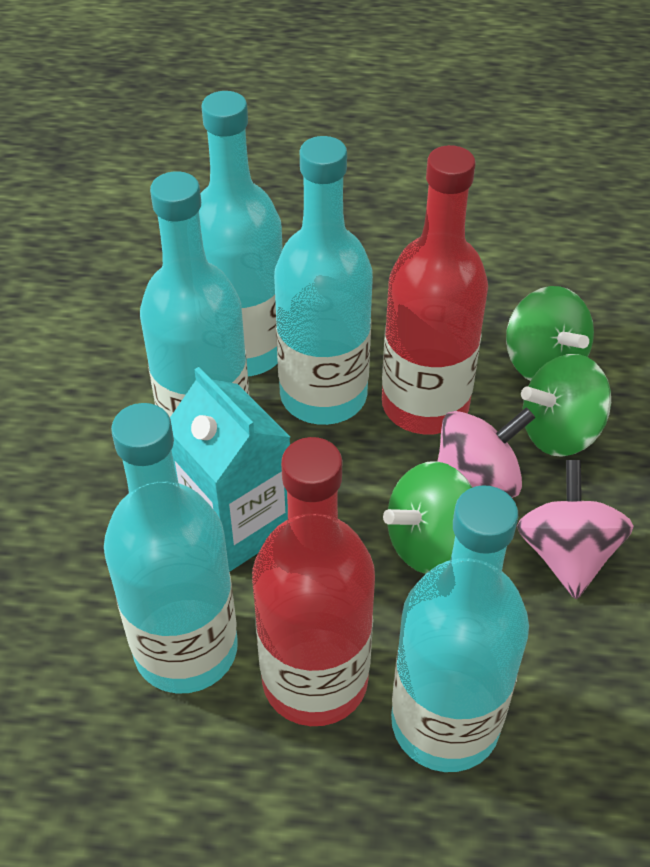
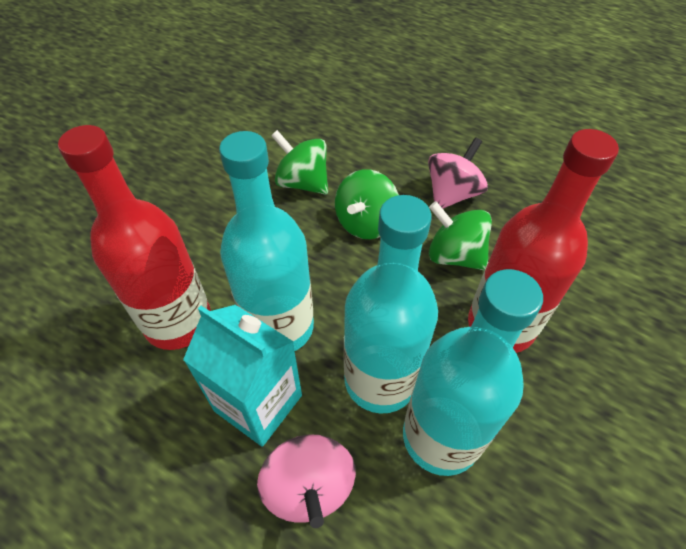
turquoise bottle: [104,403,238,693] [140,171,249,417] [199,91,283,376] [274,136,373,425] [391,485,529,772] = 5 -> [219,131,314,351] [344,195,438,414] [403,269,543,476] = 3

